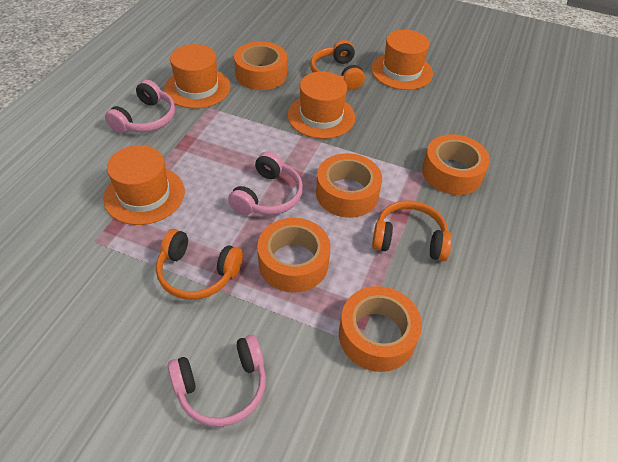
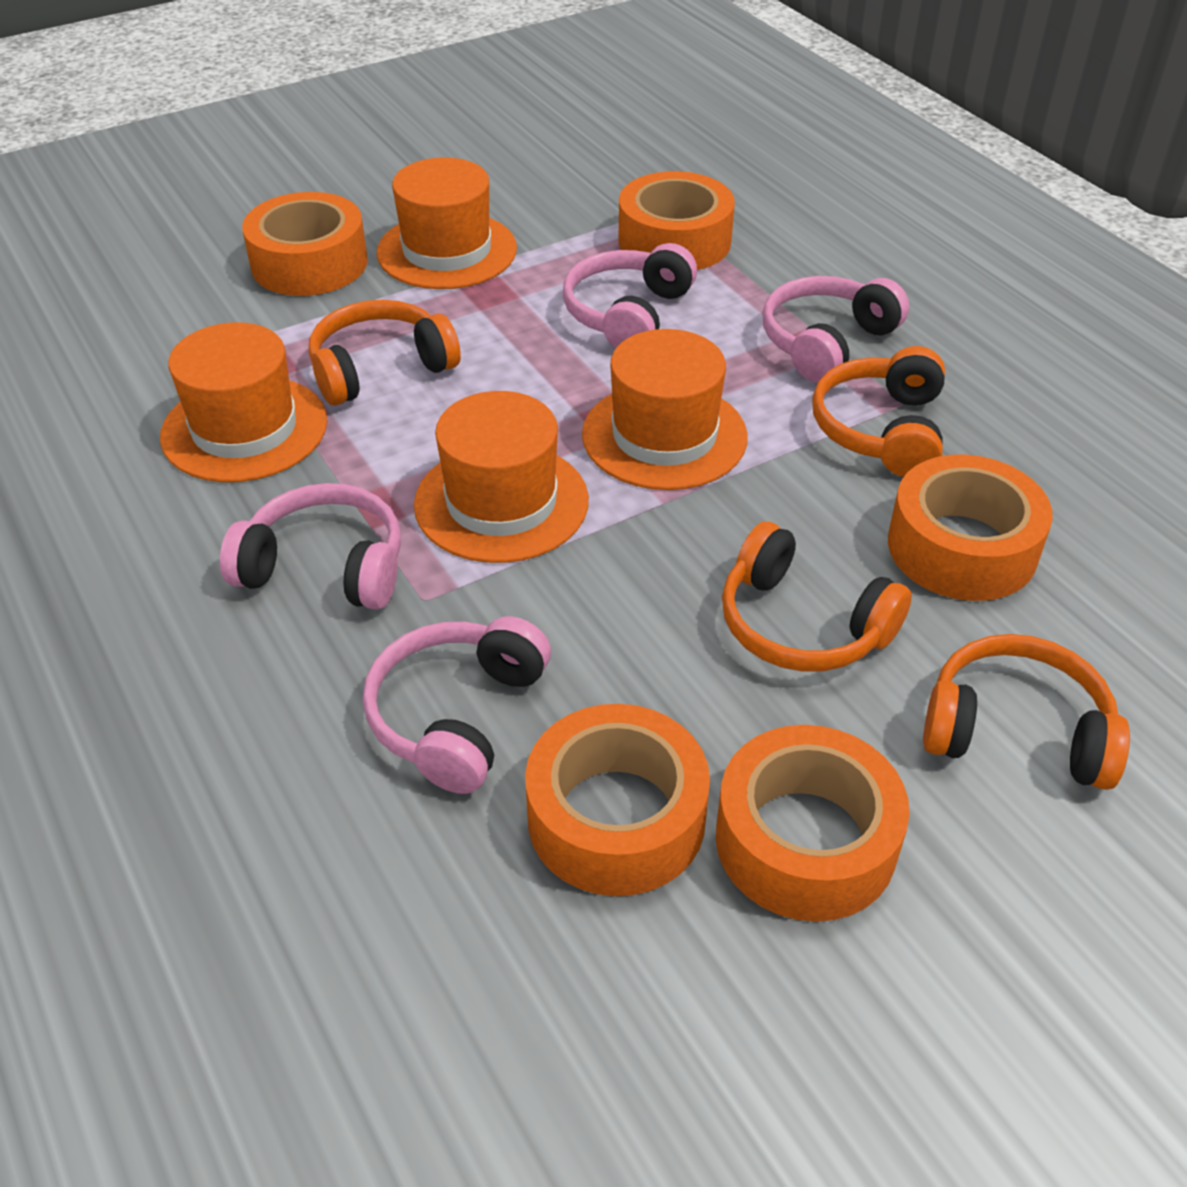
orange headphones: [156,229,243,300] [310,40,365,90] [372,200,452,261] = 3 -> [309,300,461,406] [722,522,912,672] [812,346,945,477] [923,634,1130,790] = 4
pink headphones: [105,80,175,133] [168,335,266,427] [228,152,303,215] = 3 -> [220,483,401,610] [363,616,551,794] [563,243,697,348] [763,276,909,383] = 4

